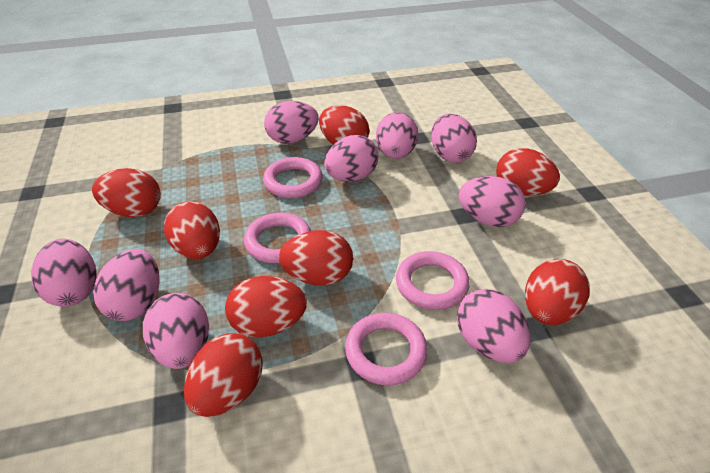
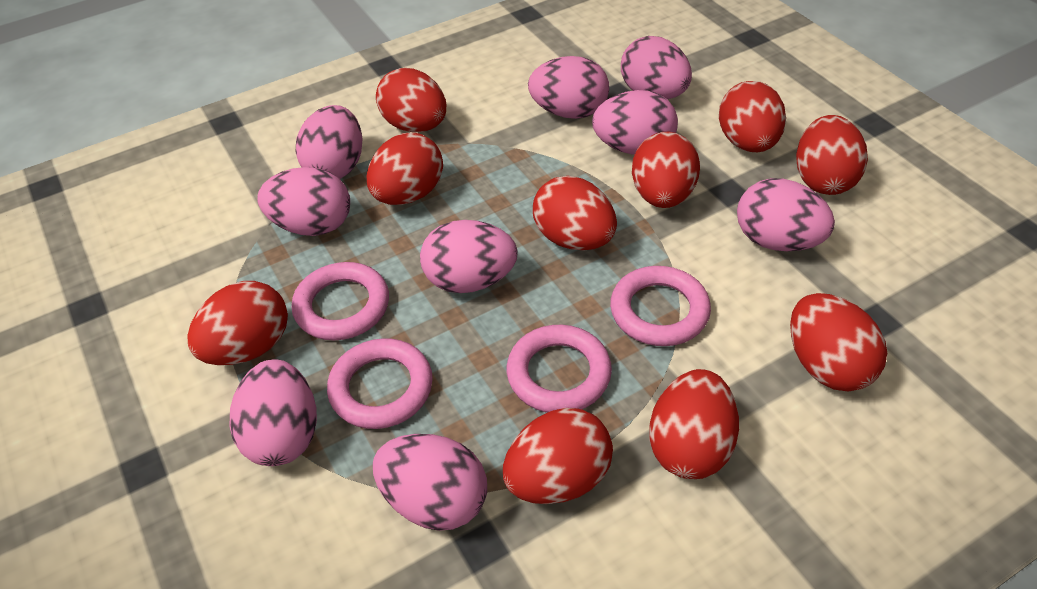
red egg: [92,168,161,217] [164,201,220,259] [184,333,263,417] [225,276,307,337] [279,230,353,286] [319,105,369,145] [496,148,560,196] [525,259,590,326] = 8 -> [187,281,288,365] [367,133,443,205] [376,68,446,132] [503,408,613,504] [533,176,617,250] [632,132,700,208] [649,369,739,479] [719,81,786,152] [790,293,887,392] [796,115,868,195] = 10

